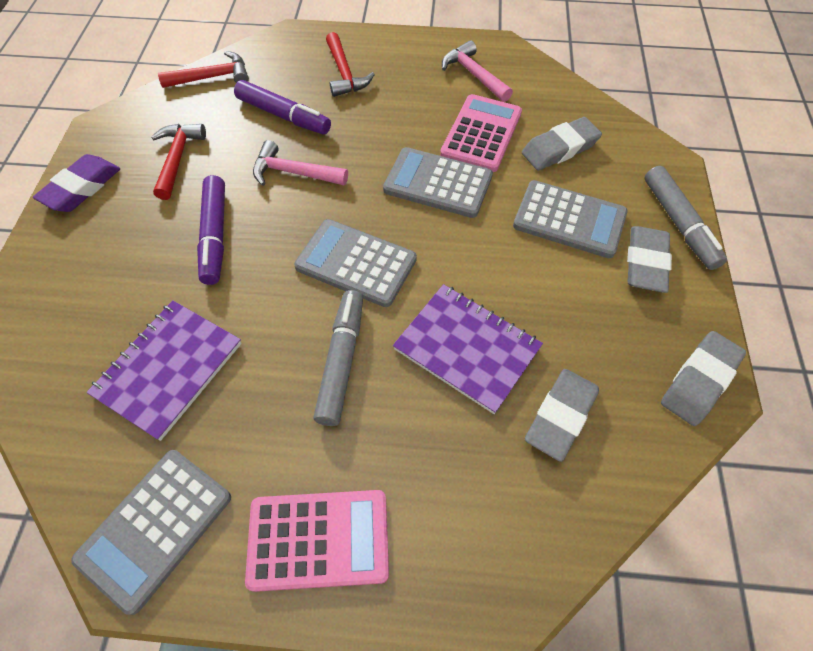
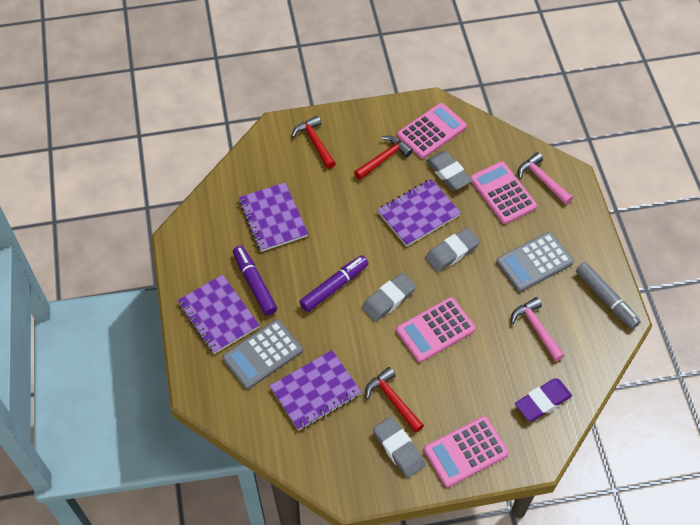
grey calculator: [71,450,231,615] [294,219,417,307] [383,147,493,218] [513,180,628,258] = 4 -> [222,319,303,389] [496,232,573,292] = 2
grey marker: [313,290,363,426] [645,166,727,270] = 2 -> [576,262,641,329] = 1
pink calculator: [245,490,389,592] [440,94,522,172] = 2 -> [396,297,476,362] [397,103,467,159] [424,416,509,487] [470,161,537,224] = 4
purple notebook: [86,300,242,441] [393,284,543,414] = 2 -> [177,274,260,354] [238,182,308,252] [270,350,361,431] [377,179,461,247] = 4

